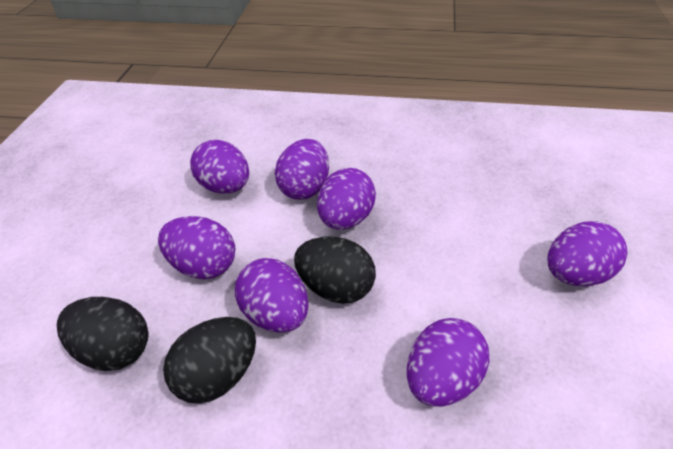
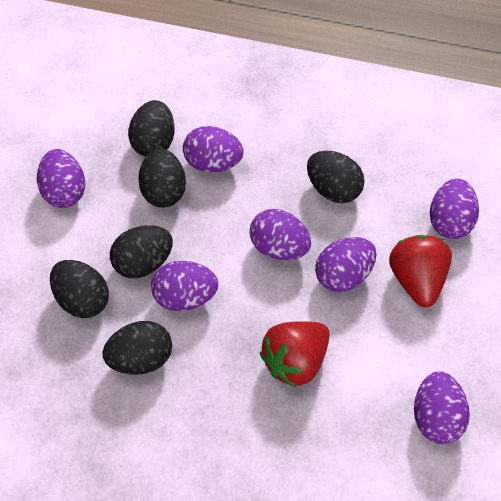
black egg: [57,297,149,371] [163,317,256,404] [294,237,376,304] = 3 -> [50,260,109,318] [103,321,172,375] [110,225,173,278] [128,100,175,157] [138,148,186,208] [307,151,365,203] = 6
red strawberry: none = 0 -> [260,321,330,388] [389,235,452,307] = 2

